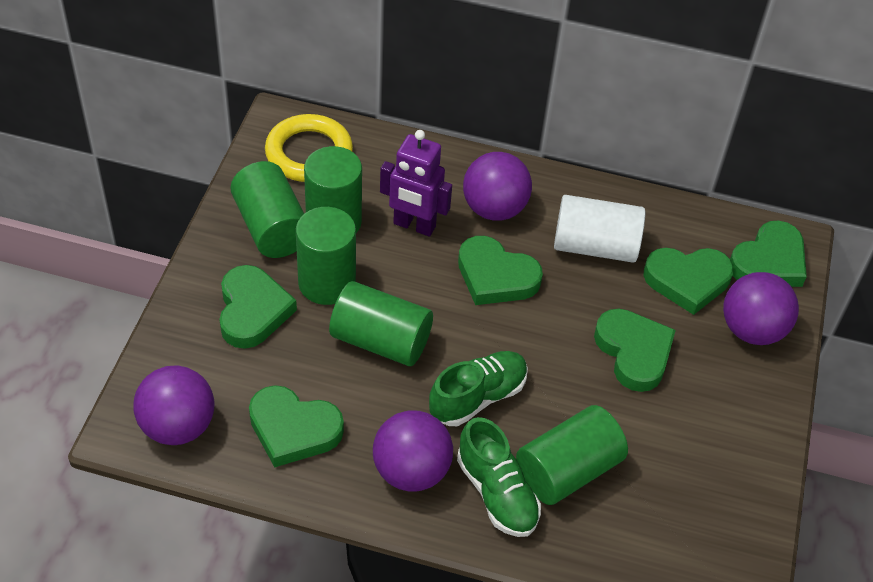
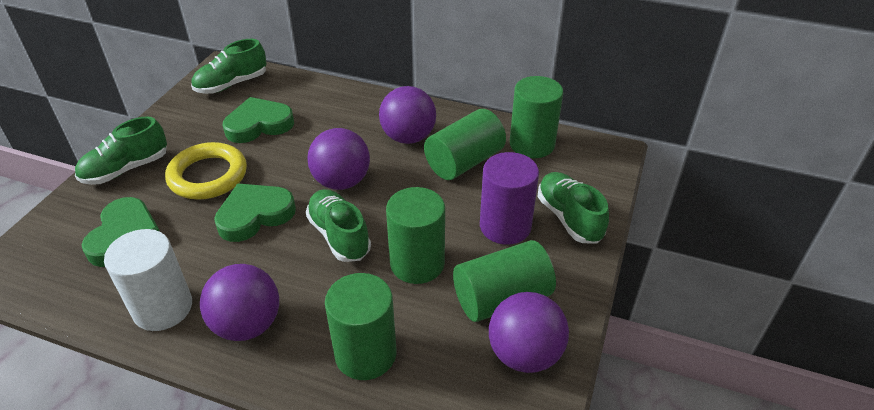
green heart: [219,265,297,349] [249,385,344,467] [458,236,543,305] [594,309,676,392] [643,248,734,315] [730,221,807,287] = 6 -> [82,197,160,267] [214,183,296,242] [223,97,294,143] = 3
green shoe: [429,351,528,426] [457,417,541,537] = 2 -> [75,116,167,185] [191,39,266,94] [306,189,371,262] [537,172,609,243] = 4
purple cylinder: none = 0 -> [480,152,539,245] = 1
purple robot: [380,130,452,237] = 1 -> none = 0

